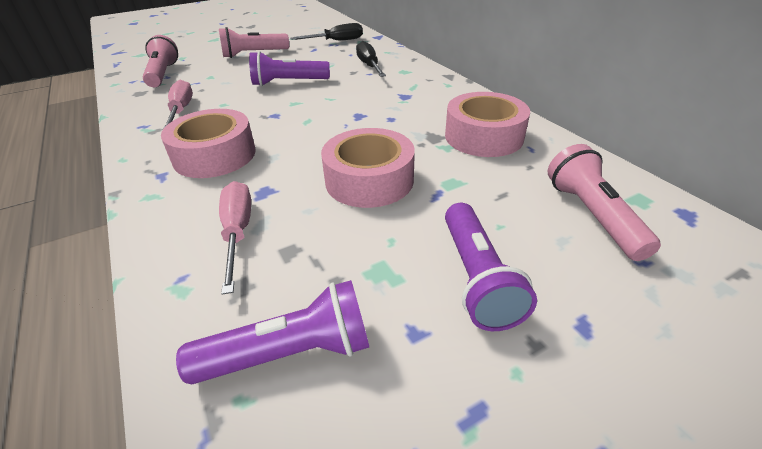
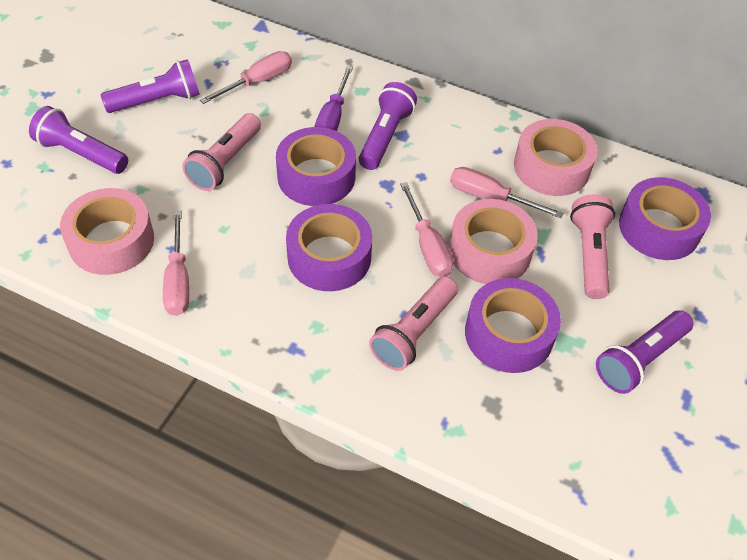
black screwdriver: [290,23,363,40] [356,41,386,77] = 2 -> none = 0
pink screwdriver: [163,80,193,129] [219,181,251,295] = 2 -> [163,211,189,316] [200,51,292,104] [400,182,453,277] [450,167,563,218] = 4
purple flashlight: [176,280,369,384] [249,51,330,86] [445,203,537,331] = 3 -> [29,106,128,174] [101,59,200,113] [358,82,417,170] [596,310,693,394] = 4
purple screwdriver: none = 0 -> [314,66,353,131] = 1
purple tape: none = 0 -> [276,127,356,206] [286,204,372,291] [465,278,561,373] [619,177,711,260] = 4

